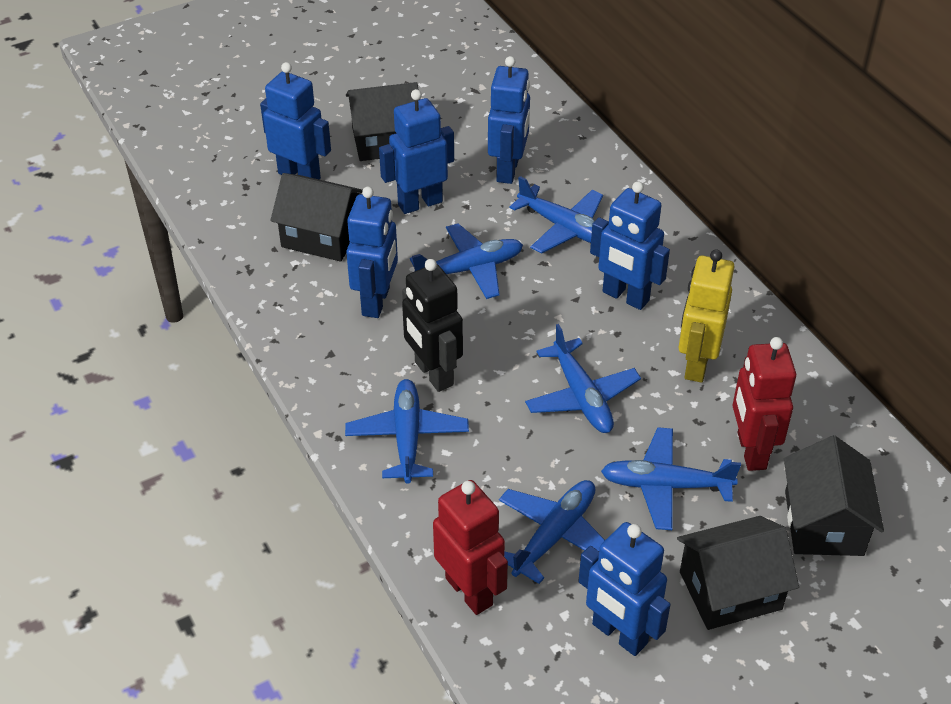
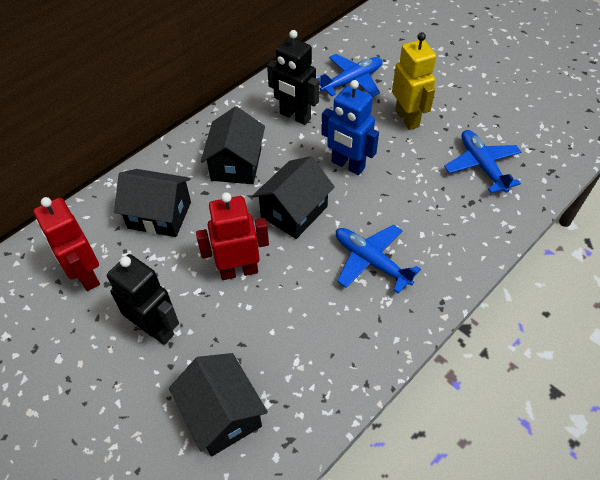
black robot: [402,259,463,392] = 1 -> [107,254,179,345] [267,30,319,125] = 2
blue plane: [345,379,469,484] [410,223,523,299] [499,480,605,584] [509,176,603,254] [525,324,641,433] [601,427,741,530] = 6 -> [316,54,382,97] [336,225,421,294] [444,130,521,193] = 3
blue robot: [260,62,331,180] [346,187,398,318] [379,89,454,214] [488,56,530,184] [578,522,670,656] [590,181,670,310] = 6 -> [321,80,379,175] = 1

